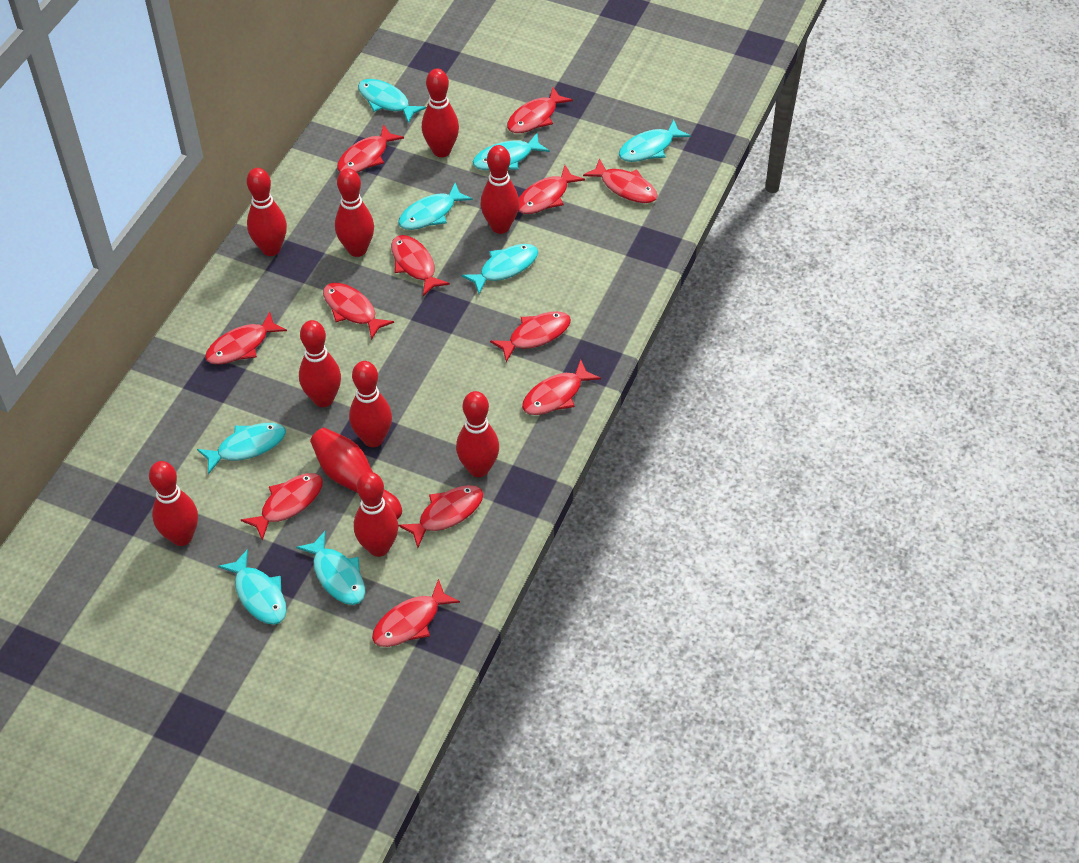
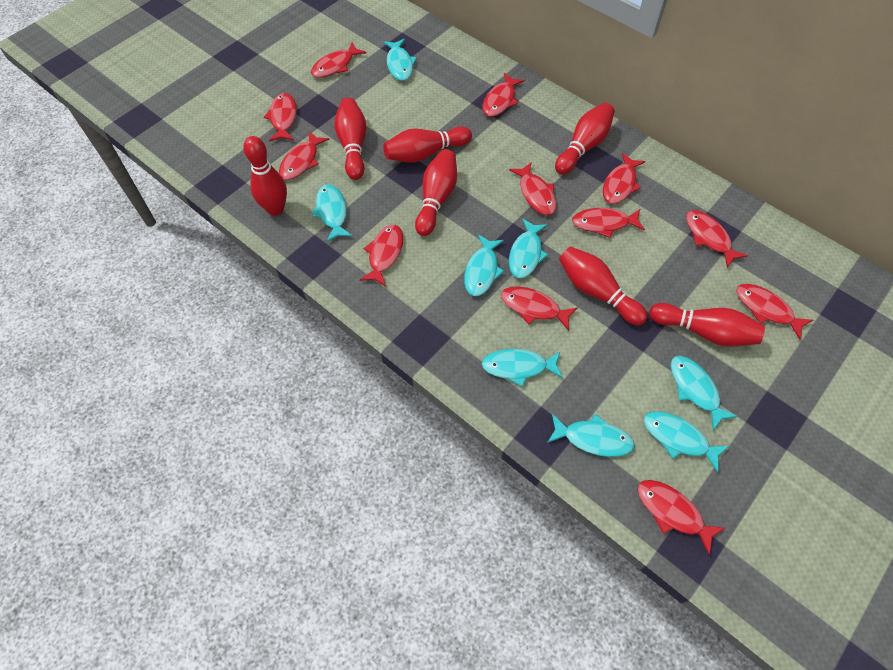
red bowling pin: [149,461,198,546] [247,168,287,256] [299,320,341,407] [310,428,402,519] [335,168,374,257] [349,361,392,447] [354,472,398,557] [422,69,459,157] [456,391,499,477] [480,145,519,234] = 10 -> [243,136,287,216] [334,98,366,180] [383,127,472,163] [415,149,457,236] [555,103,615,175] [559,246,647,325] [649,303,765,347] = 7

